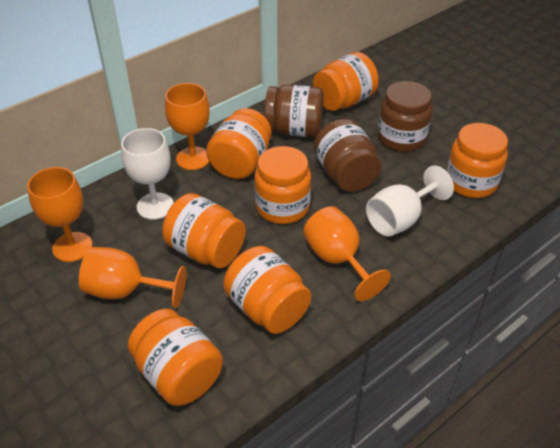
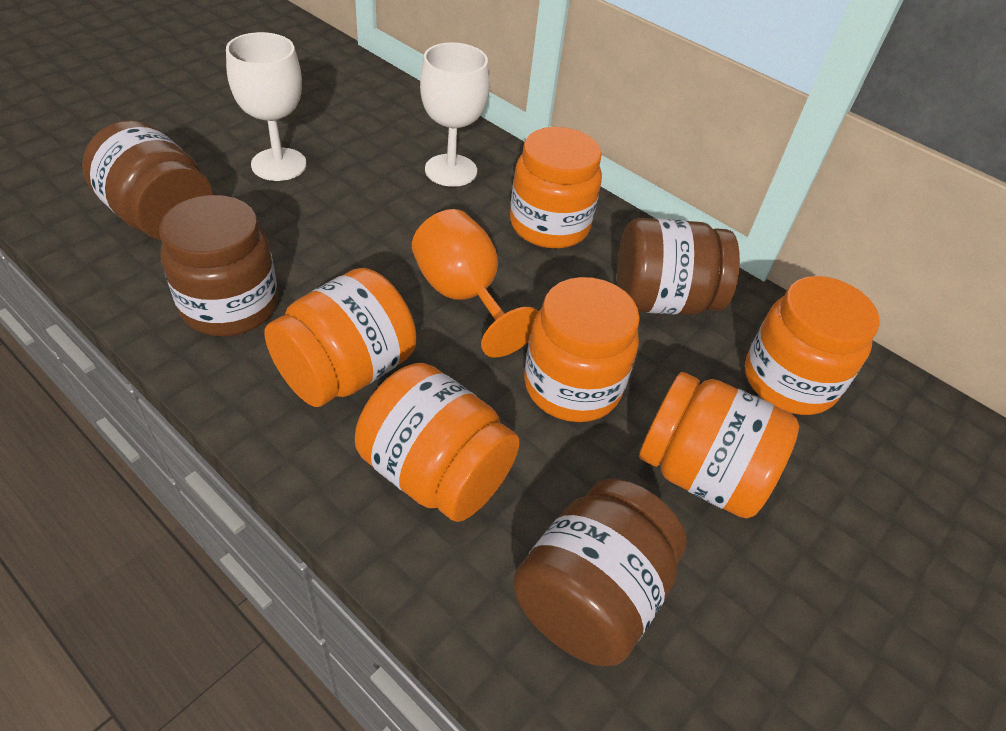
brown jar: [264,84,324,137] [314,119,381,192] [378,81,432,152] = 3 -> [82,120,213,240] [159,195,278,336] [513,479,687,666] [617,218,740,315] = 4
orange goblet: [27,167,93,262] [79,247,187,308] [165,83,210,170] [303,206,391,301] = 4 -> [412,209,538,358] = 1
orange jar: [128,309,223,406] [162,193,246,268] [206,108,271,179] [223,246,311,334] [254,146,311,224] [313,52,379,111] [446,123,508,198] = 7 -> [264,268,416,407] [355,363,520,522] [510,127,602,249] [524,277,640,422] [639,372,799,519] [745,276,880,415] = 6

